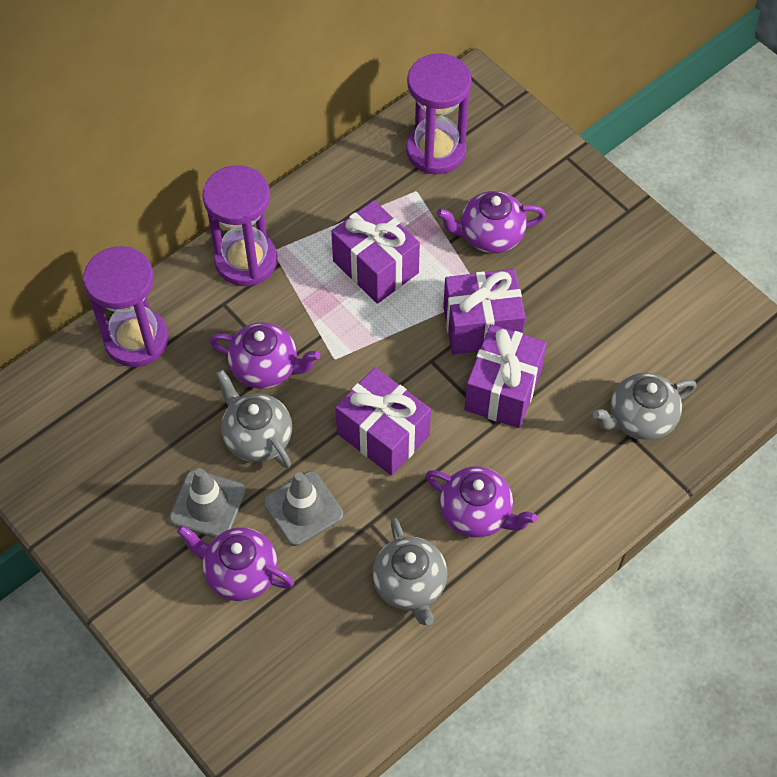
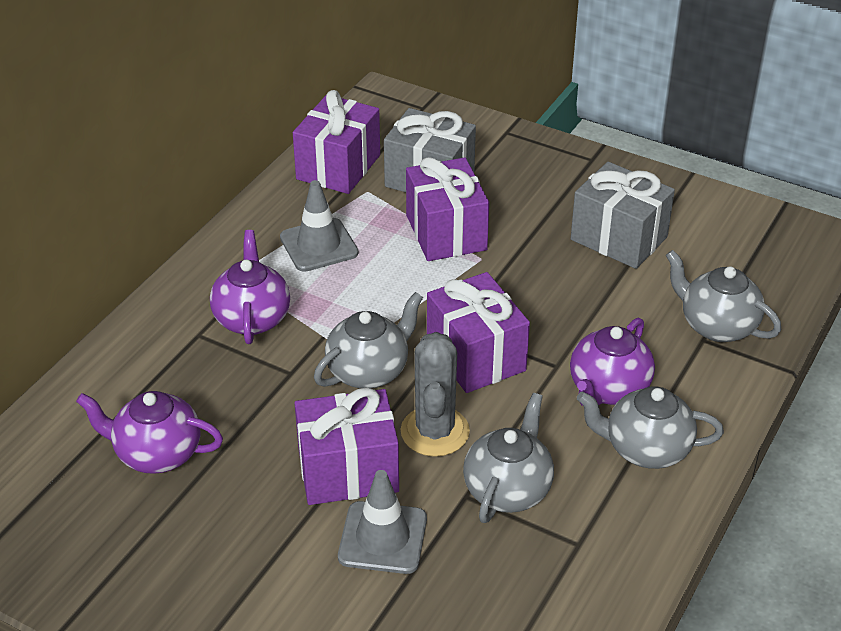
grey cactus: none = 0 -> [401,332,470,457] = 1
grey gift: none = 0 -> [384,108,476,192] [571,162,675,269] = 2
grey teapot: [216,370,292,468] [372,518,448,625] [593,373,697,441] = 3 -> [314,292,423,389] [463,393,554,523] [577,386,724,469] [666,250,781,342] = 4
purple hourglass: [83,246,169,367] [203,165,277,286] [406,53,472,174] = 3 -> none = 0
purple teapot: [177,525,294,601] [209,322,320,389] [425,466,537,538] [437,191,546,253] = 4 -> [76,391,223,474] [210,230,290,344] [570,318,655,406] = 3

